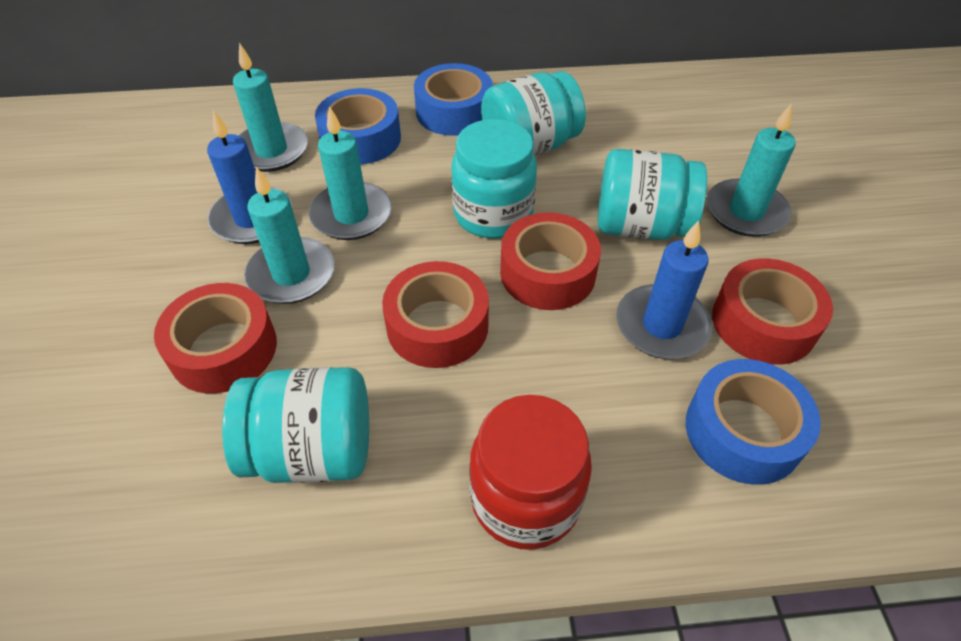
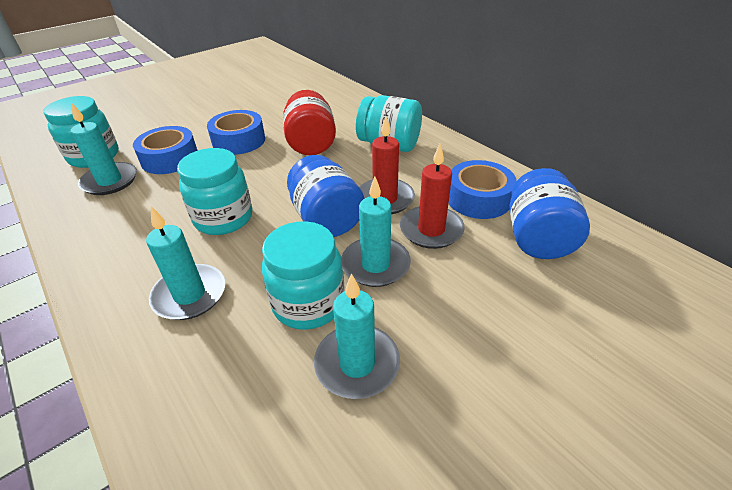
blue candle: [207,110,292,244] [616,220,713,359] = 2 -> none = 0
blue jar: none = 0 -> [287,155,365,237] [509,168,590,259] = 2
red candle: none = 0 -> [359,116,415,214] [400,144,465,249] = 2
red tape: [154,283,277,394] [382,261,489,368] [500,212,601,310] [712,258,833,364] = 4 -> none = 0

